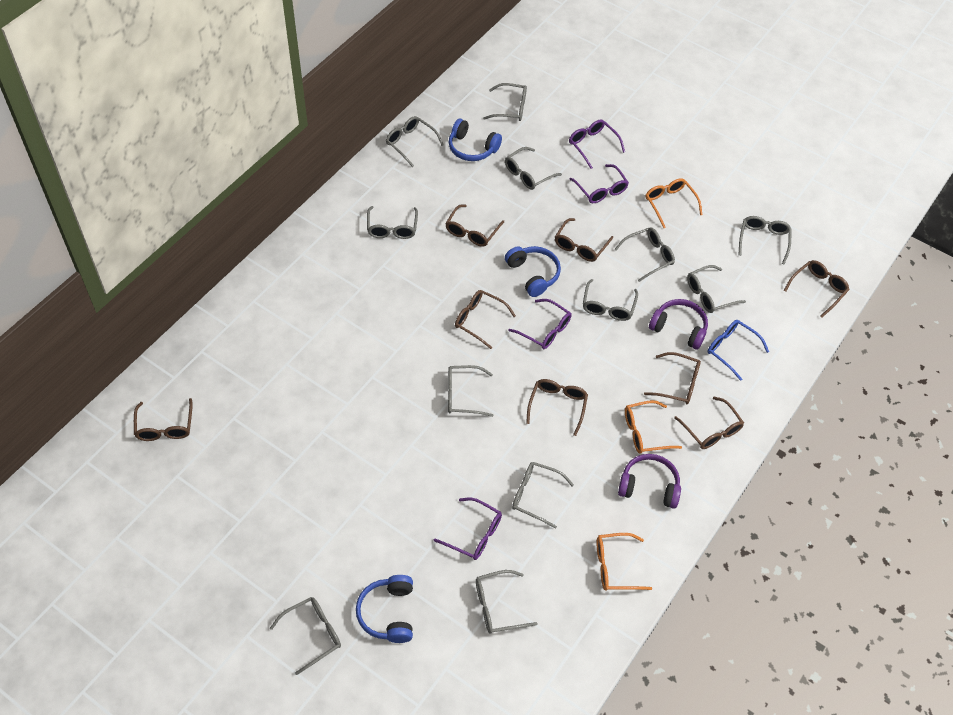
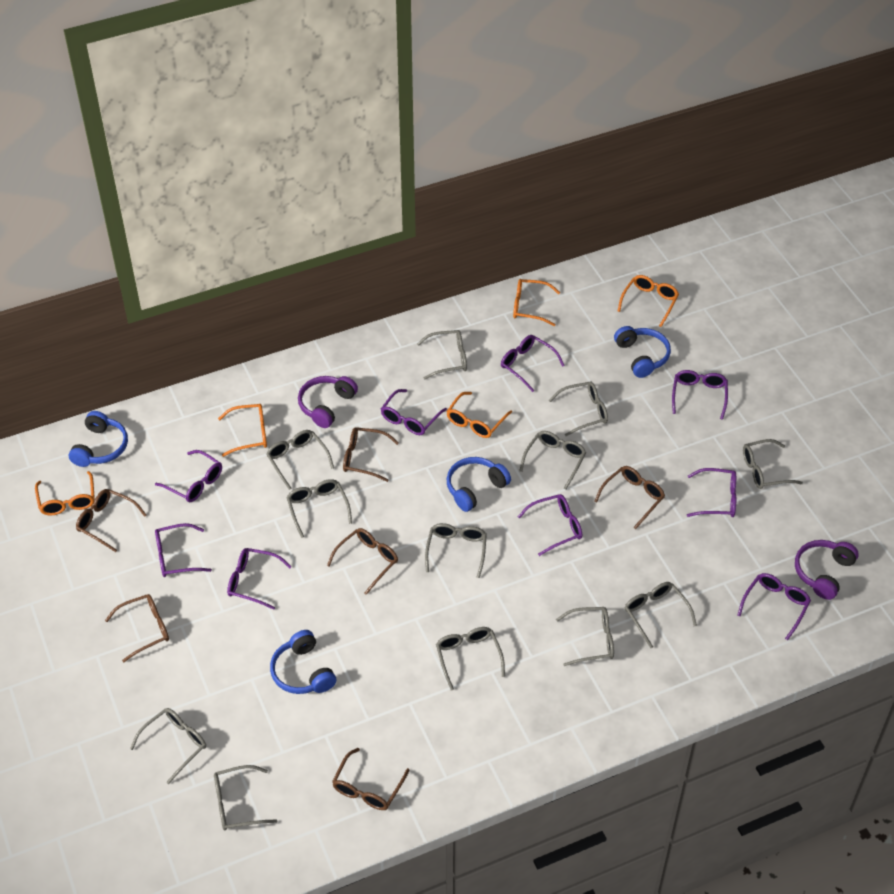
blue glasses: [707,320,769,381] = 1 -> none = 0
blue headphones: [356,575,413,643] [449,118,502,161] [505,246,561,297] = 3 -> [69,411,128,467] [270,630,336,694] [447,457,511,512] [614,326,671,378] = 4
brown glasses: [134,398,193,441] [445,205,504,247] [455,290,516,349] [526,379,588,436] [555,218,613,262] [644,352,701,404] [674,397,744,449] [784,260,849,318] = 8 -> [76,489,146,552] [105,594,169,662] [327,528,398,595] [332,748,410,810] [343,427,399,482] [594,466,665,529] = 6
orange glasses: [597,533,652,591] [625,400,682,454] [645,178,702,228] = 3 -> [35,471,95,515] [218,404,267,457] [446,392,512,438] [513,279,560,326] [617,275,679,327] = 5
purple glasses: [434,497,502,560] [508,299,572,349] [569,119,625,169] [570,164,629,203] = 4 -> [155,450,222,502] [155,523,212,577] [227,548,292,610] [381,389,447,435] [501,335,565,392] [518,494,582,556] [672,370,728,420] [687,468,736,517] [737,573,811,640] = 9

